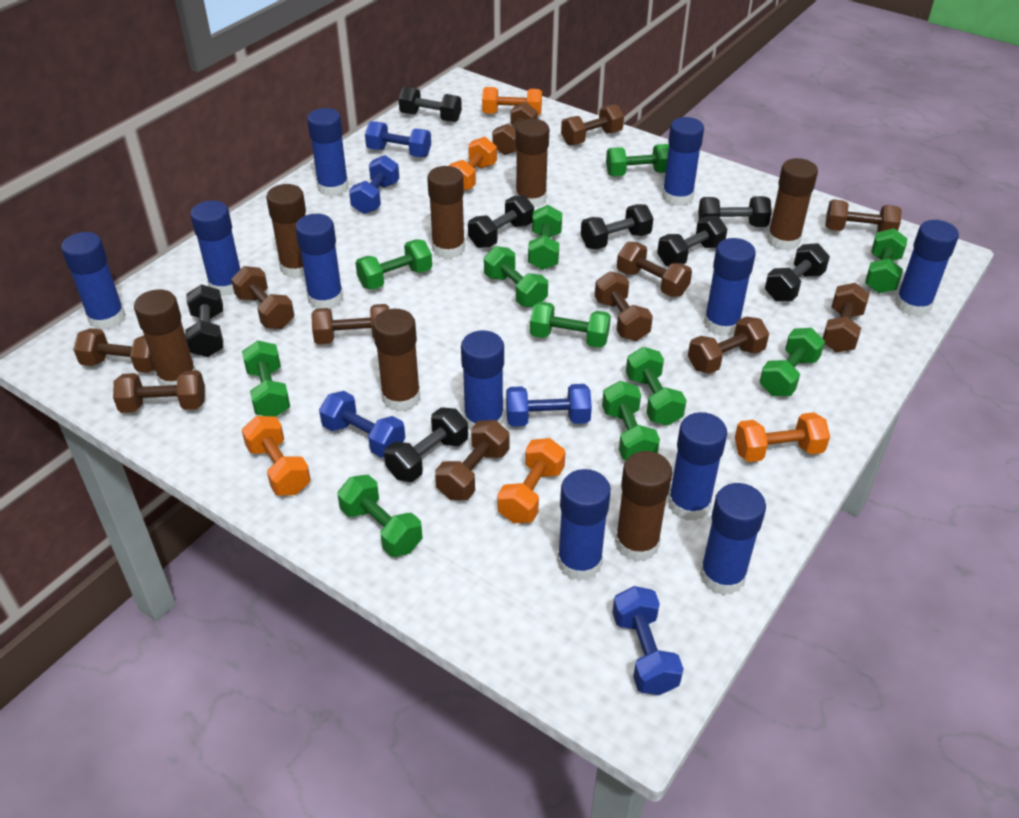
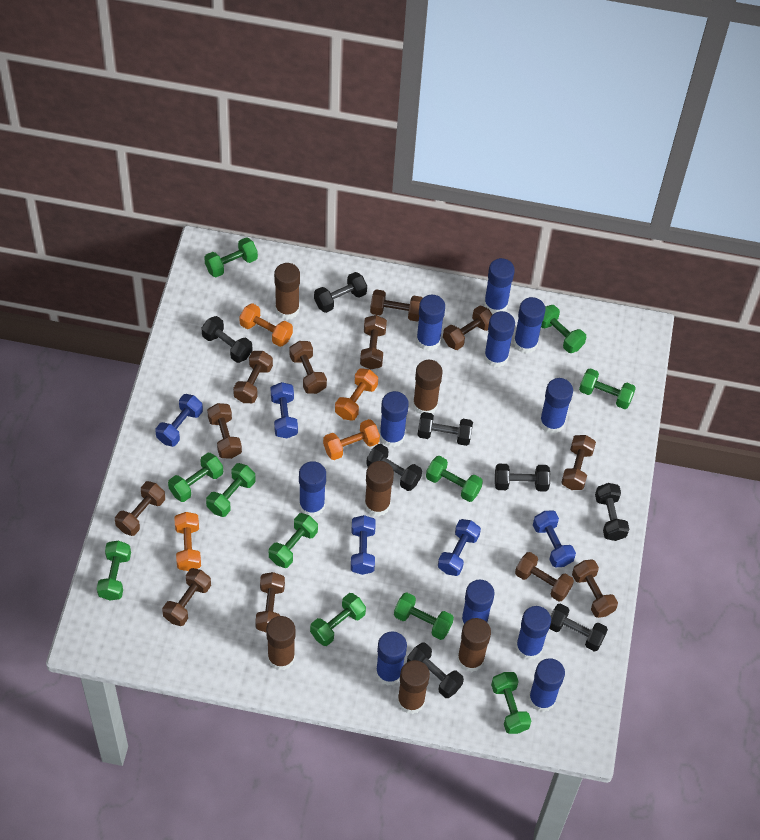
brown glue stick: [134,289,196,386] [266,184,306,278] [373,309,420,411] [427,166,465,259] [515,119,549,207] [615,451,672,562] [767,158,818,251] = 7 -> [266,616,295,670] [274,263,300,320] [365,461,394,516] [397,660,430,714] [413,360,443,414] [457,618,491,672] = 6
orange dumbbell: [242,416,311,495] [449,137,497,191] [482,87,542,116] [497,438,566,523] [735,412,830,462] = 5 -> [174,512,201,571] [239,303,293,347] [323,419,380,460] [335,368,378,421] = 4

